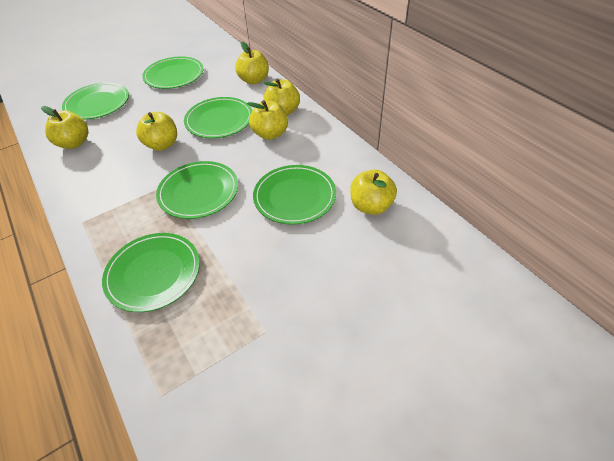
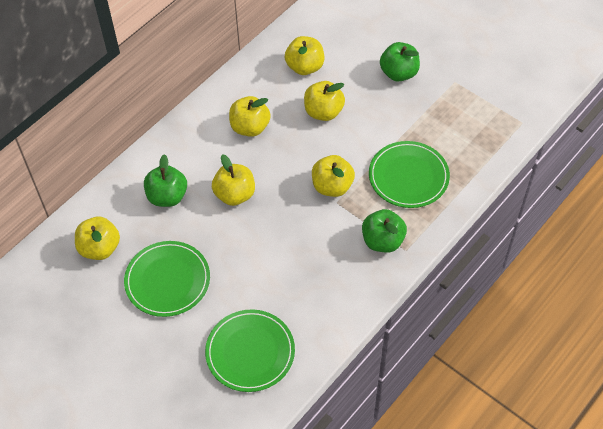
green apple: none = 0 -> [144,154,187,207] [362,209,407,253] [380,42,420,82] = 3
green plate: [62,82,129,120] [102,233,200,312] [142,57,204,89] [156,161,238,219] [184,97,252,138] [253,165,336,225] = 6 -> [124,241,210,317] [205,309,295,392] [369,141,450,208] = 3

